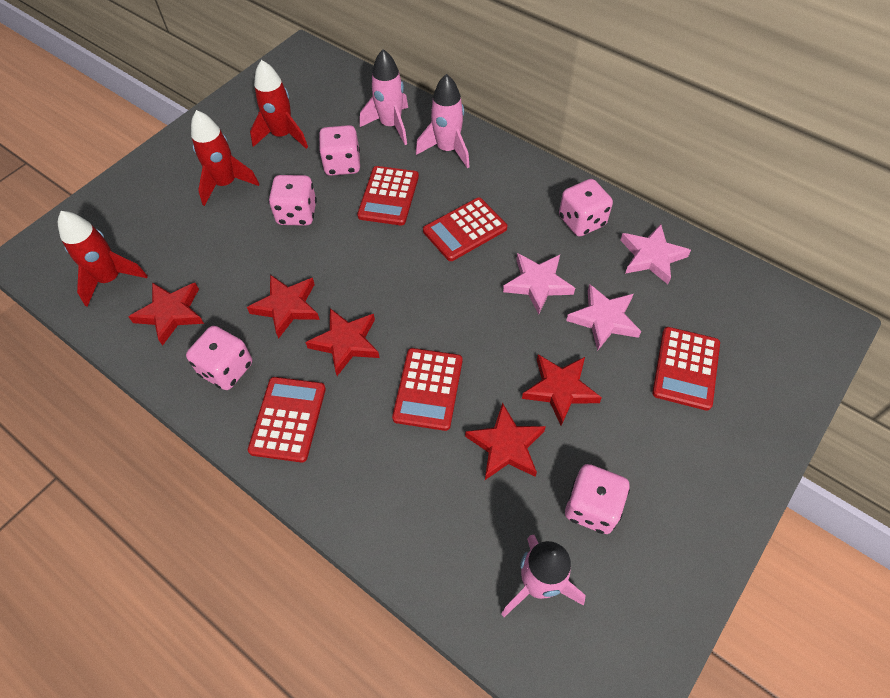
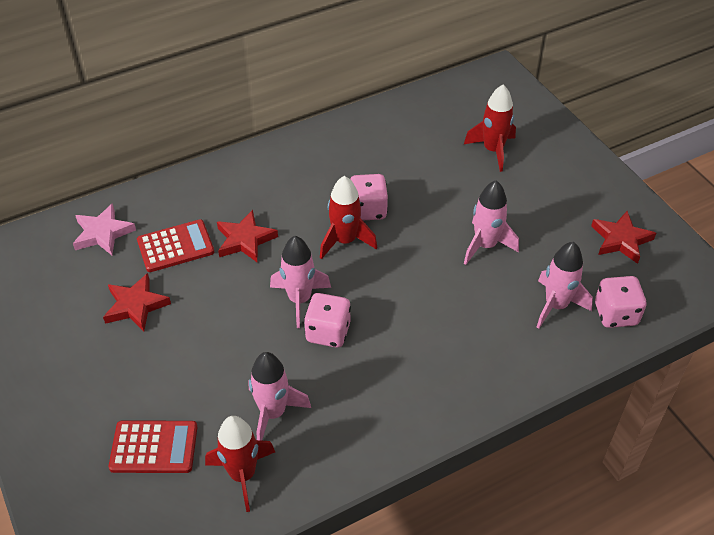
pink dice: [186,326,252,390] [269,175,317,226] [319,125,360,176] [559,179,613,237] [565,464,630,534] = 5 -> [304,293,351,348] [350,174,388,220] [595,276,647,328] = 3
pink rocket: [360,49,408,145] [416,74,470,168] [502,535,586,617] = 3 -> [249,352,311,441] [270,236,331,328] [464,180,519,265] [537,242,593,328] = 4
pink star: [503,253,575,314] [566,284,641,351] [620,224,691,284] = 3 -> [73,203,136,255] = 1
red calculator: [248,377,326,462] [357,166,419,225] [392,348,463,431] [423,197,507,261] [652,327,720,411] = 5 -> [108,420,197,473] [137,219,214,272] = 2
red star: [129,282,204,346] [247,275,320,339] [305,308,380,376] [465,403,546,480] [522,354,602,426] = 5 -> [103,273,171,331] [217,210,278,263] [591,211,656,264] = 3

